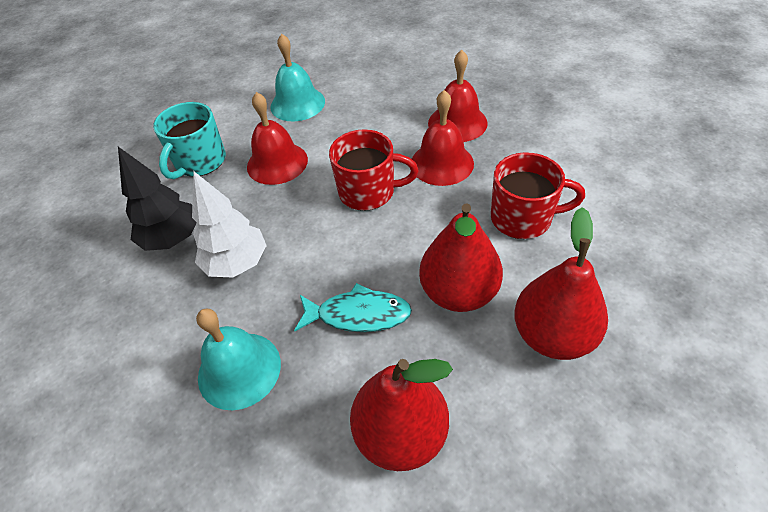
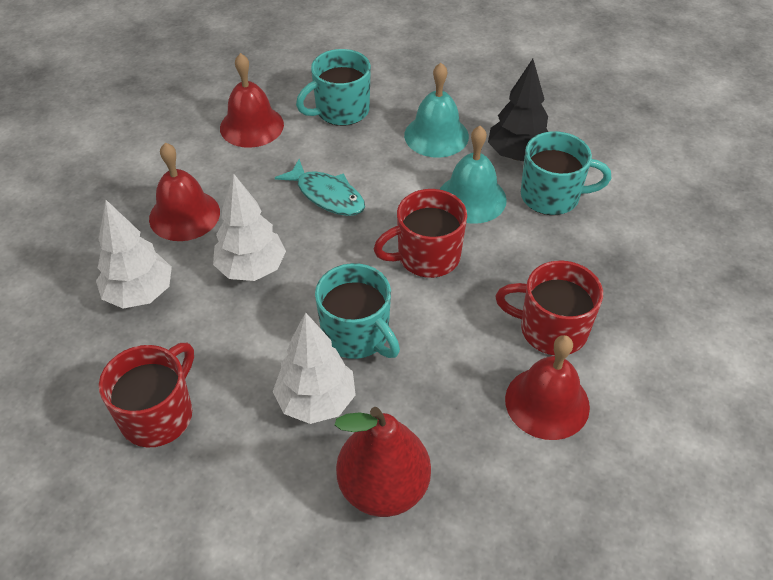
red mug: [329,129,418,211] [491,152,585,239] = 2 -> [99,343,194,448] [374,189,467,278] [495,261,603,355] = 3
red pear: [350,359,453,471] [419,203,503,312] [514,207,608,360] = 3 -> [335,407,431,517] = 1
turquoise mug: [153,102,226,179] = 1 -> [296,49,371,126] [315,263,400,359] [521,131,612,215] = 3
white tree: [192,172,267,278] = 1 -> [96,200,172,308] [213,174,286,281] [273,312,356,424] = 3

